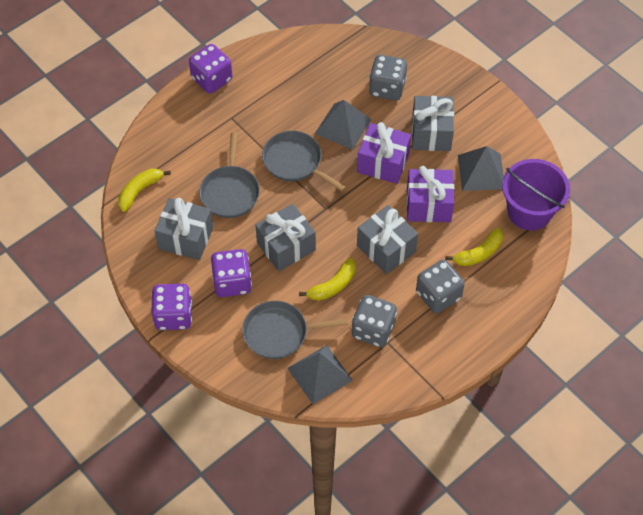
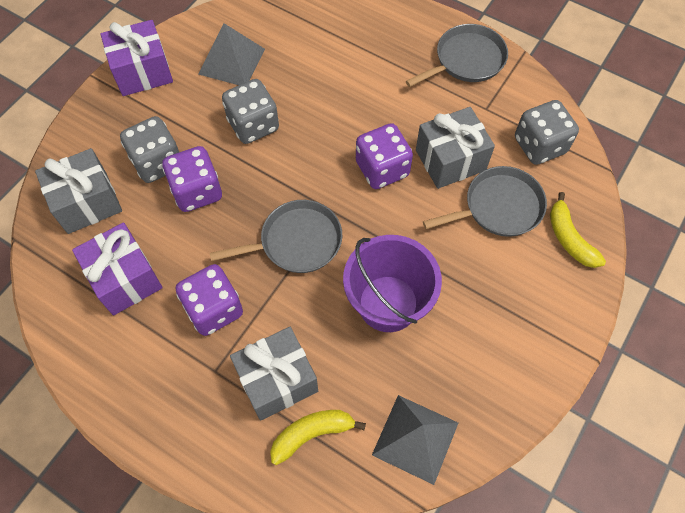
grey gift: [155,198,213,260] [255,204,316,271] [357,205,418,274] [412,96,454,151] = 4 -> [35,148,122,234] [230,327,318,421] [416,107,495,189] = 3
grey pyramid: [287,345,353,404] [315,100,372,150] [458,146,504,191] = 3 -> [199,23,265,85] [372,395,458,485] = 2
yellow banana: [118,169,171,212] [299,258,356,301] [445,228,503,266] = 3 -> [270,410,366,465] [550,192,606,268] = 2

